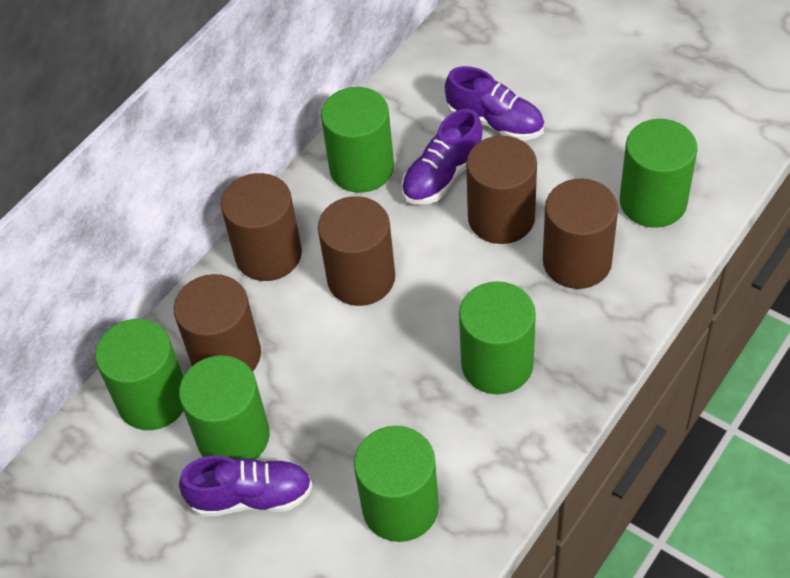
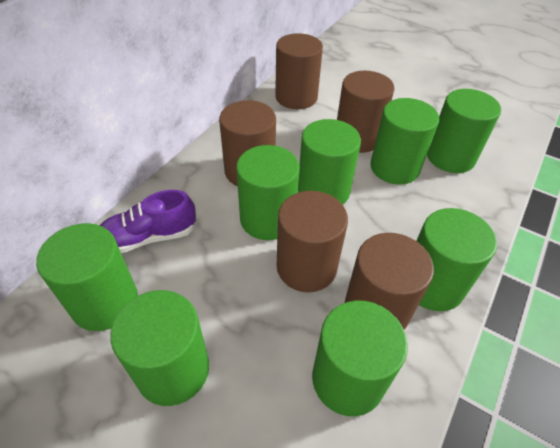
green cylinder: [95,319,183,430] [179,355,270,460] [321,87,394,193] [354,426,439,542] [459,281,536,394] [620,119,697,228] = 6 -> [36,223,138,331] [110,290,209,406] [236,145,300,240] [298,119,361,205] [312,300,408,416] [370,98,439,185] [416,208,497,311] [427,89,501,173] = 8
purple shoe: [179,455,313,517] [401,109,483,205] [445,66,544,141] = 3 -> [100,190,196,253] = 1

